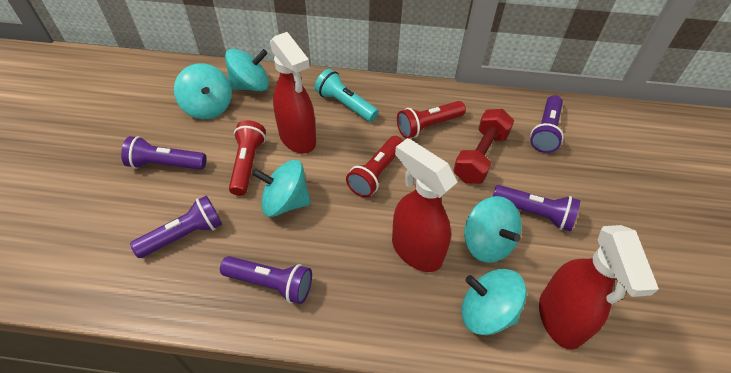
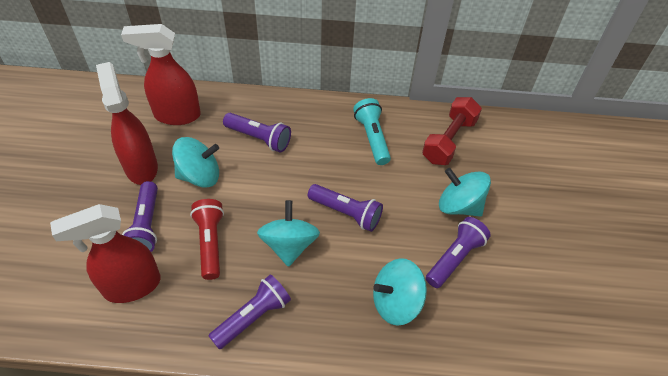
red flashlight: [229,120,266,196] [346,136,403,198] [397,101,466,139] = 3 -> [190,199,224,280] = 1
turquoise spinning top: [174,63,232,119] [225,49,269,91] [252,160,311,217] [461,269,527,335] [464,196,522,263] = 5 -> [172,137,219,188] [257,200,320,267] [373,258,427,326] [439,168,491,217] = 4

